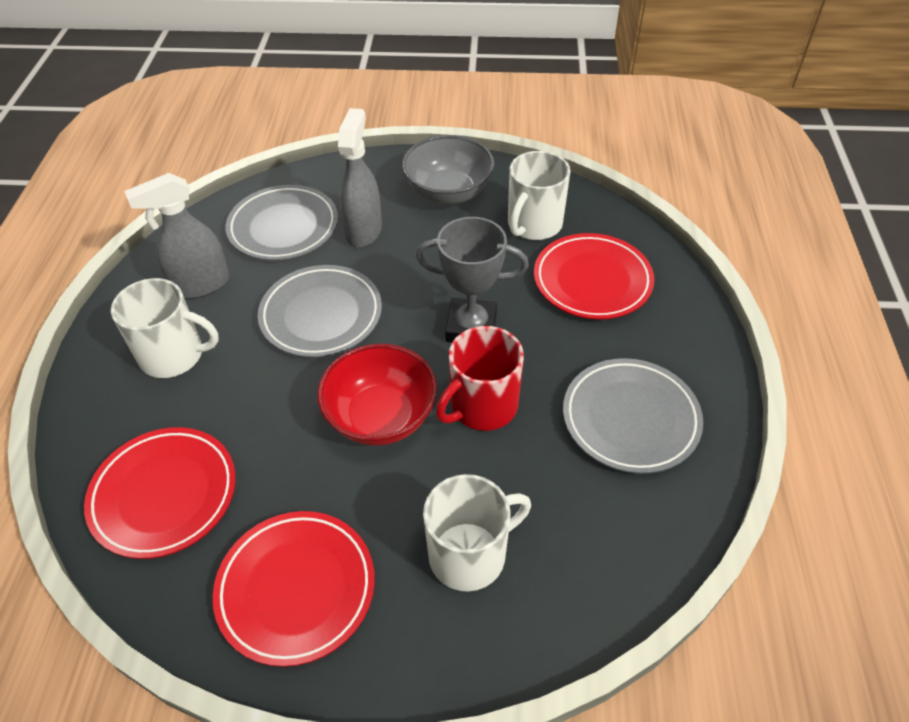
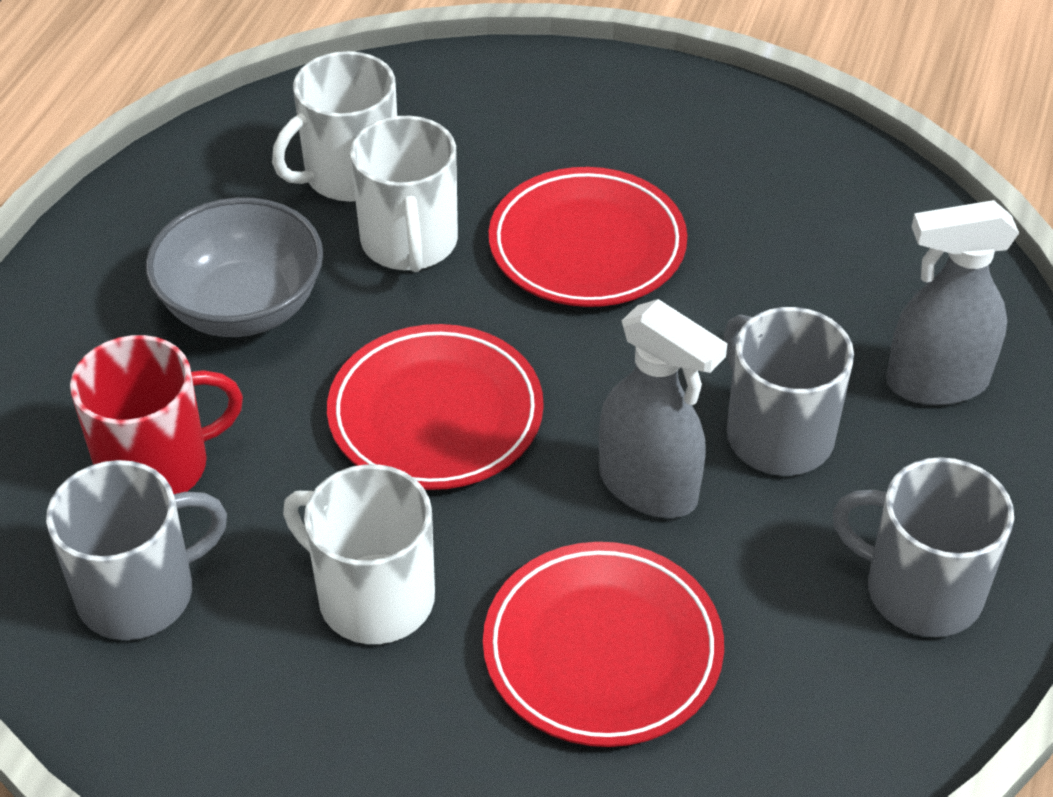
grey mug: none = 0 -> [46,460,227,640] [724,307,854,476] [833,457,1014,637] = 3
grey plate: [226,185,338,260] [258,265,382,357] [563,358,703,474] = 3 -> none = 0
grey trophy: [416,217,529,342] = 1 -> none = 0
red bowl: [317,344,437,446] = 1 -> none = 0

